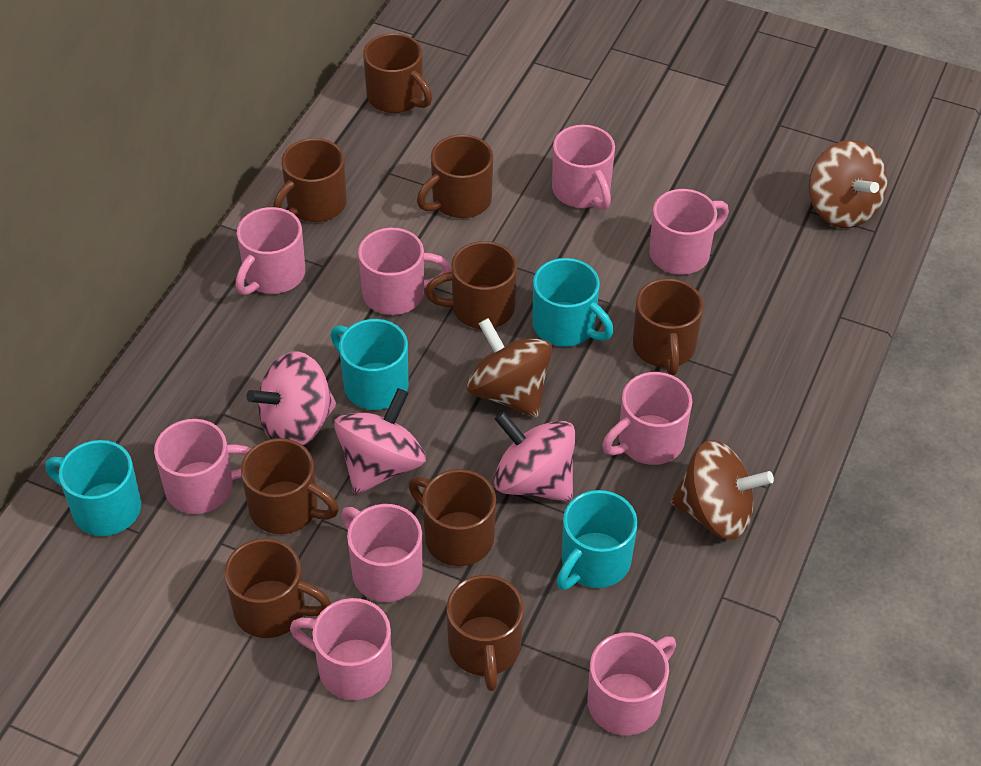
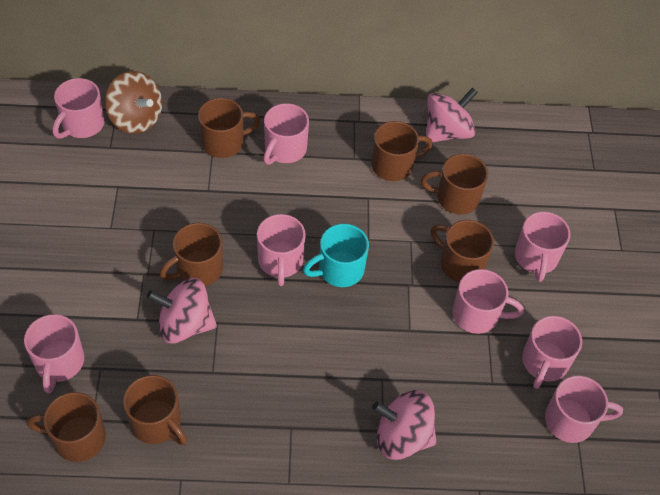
brown mug: [224,538,331,638] [241,438,339,534] [273,138,347,222] [363,33,432,113] [409,469,496,566] [417,134,493,218] [425,241,517,329] [447,575,524,691] [633,278,703,375] = 9 -> [26,392,106,462] [123,375,187,445] [159,223,223,286] [198,98,261,158] [371,121,433,181] [421,154,488,215] [431,220,494,282] = 7
brown spinning top: [467,318,552,418] [671,440,774,540] [809,140,887,228] = 3 -> [105,71,162,134] = 1
pink mug: [154,419,251,514] [236,207,305,295] [290,598,392,700] [341,504,423,602] [358,228,451,315] [552,125,615,210] [588,632,676,735] [602,372,692,465] [649,189,729,274] = 9 -> [24,314,84,394] [52,78,105,139] [257,214,306,286] [264,103,309,165] [453,269,524,334] [515,212,571,282] [522,316,582,389] [545,376,623,443] = 8
turquoise mug: [45,440,141,536] [331,319,409,410] [532,258,614,347] [557,490,638,590] = 4 -> [303,224,369,287] = 1

